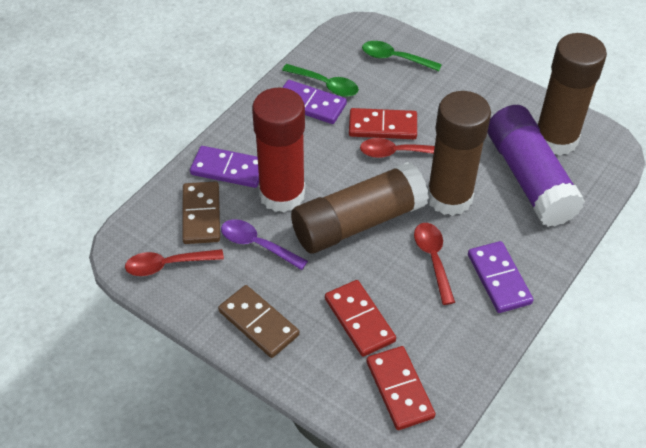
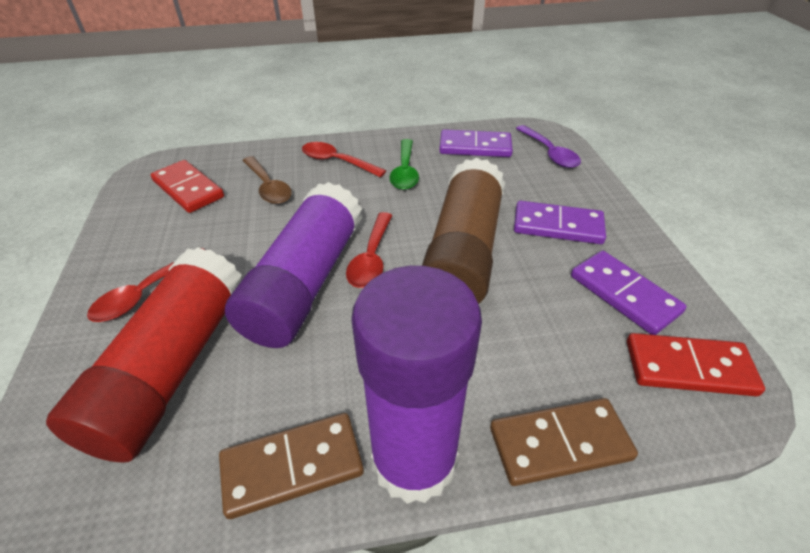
brown glue stick: [291,162,429,254] [427,91,491,216] [537,33,607,156] = 3 -> [422,158,505,304] = 1
brown spoon: none = 0 -> [243,156,292,204] = 1
green spoon: [282,64,359,97] [362,41,442,71] = 2 -> [390,139,419,190] = 1
purple glue stick: [487,105,585,227] = 1 -> [225,182,362,348] [351,266,482,504] = 2
red domino: [325,280,396,357] [349,108,417,139] [367,346,436,430] = 3 -> [151,160,224,213] [627,333,765,396] = 2

